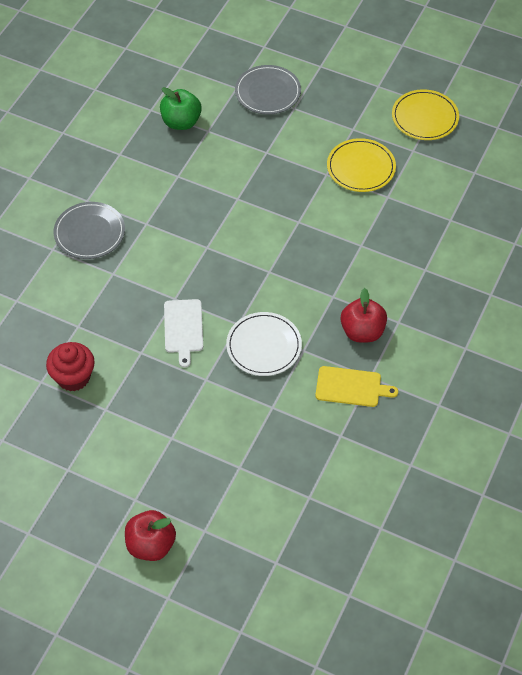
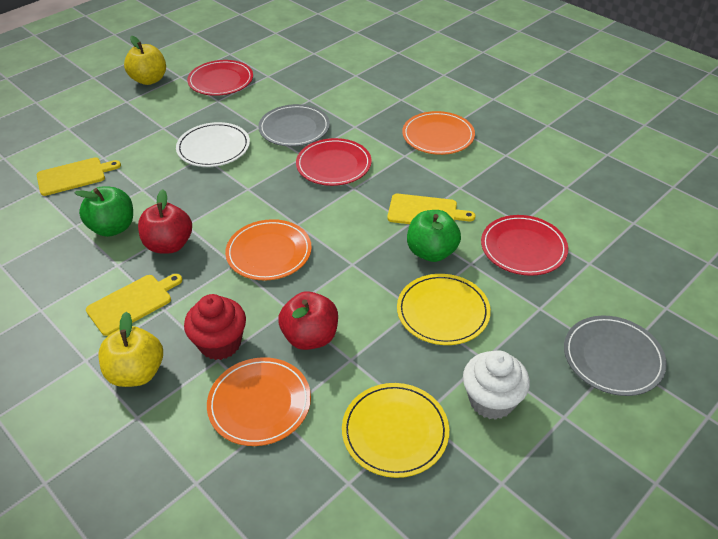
green apple: [160,87,202,130] = 1 -> [74,186,133,237] [407,210,461,262] = 2
orange plate: none = 0 -> [207,357,311,446] [225,219,312,281] [402,111,475,155] = 3
red plate: none = 0 -> [187,60,253,96] [296,138,371,186] [481,215,568,276] = 3
white cupcake: none = 0 -> [463,350,530,420] = 1
white cutting board: [164,299,203,368] = 1 -> none = 0
yellow apple: none = 0 -> [98,312,163,387] [124,36,166,85] = 2
yellow cutting board: [315,366,398,407] = 1 -> [37,157,121,196] [86,274,182,336] [387,194,475,224] = 3

